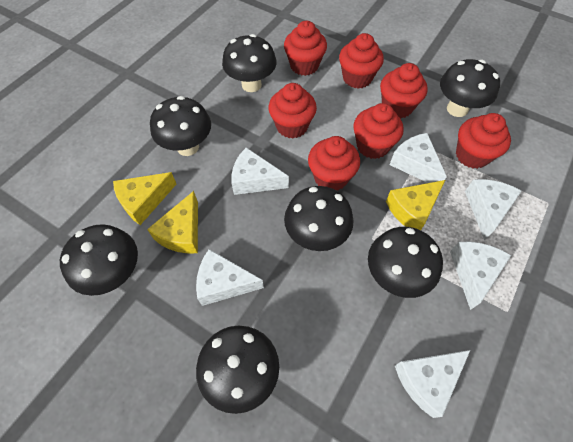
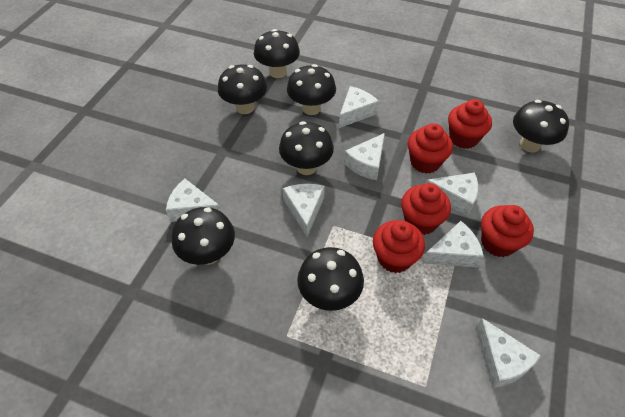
red cupcake: [268,83,317,138] [284,21,327,76] [308,136,360,191] [339,33,384,89] [353,103,403,159] [380,63,428,119] [456,113,511,169] = 7 -> [373,220,425,273] [401,183,451,235] [407,123,453,174] [448,99,492,149] [481,205,534,257] = 5
white cheese: [196,249,264,306] [231,147,289,195] [390,133,447,183] [395,350,470,418] [450,242,511,310] [465,179,522,241] = 6 -> [166,179,221,222] [283,184,325,237] [339,86,379,128] [344,133,385,180] [422,221,484,268] [425,172,478,216] [476,318,541,388] = 7
yellow cheese: [113,172,176,225] [147,191,198,253] [386,180,445,230] = 3 -> none = 0

